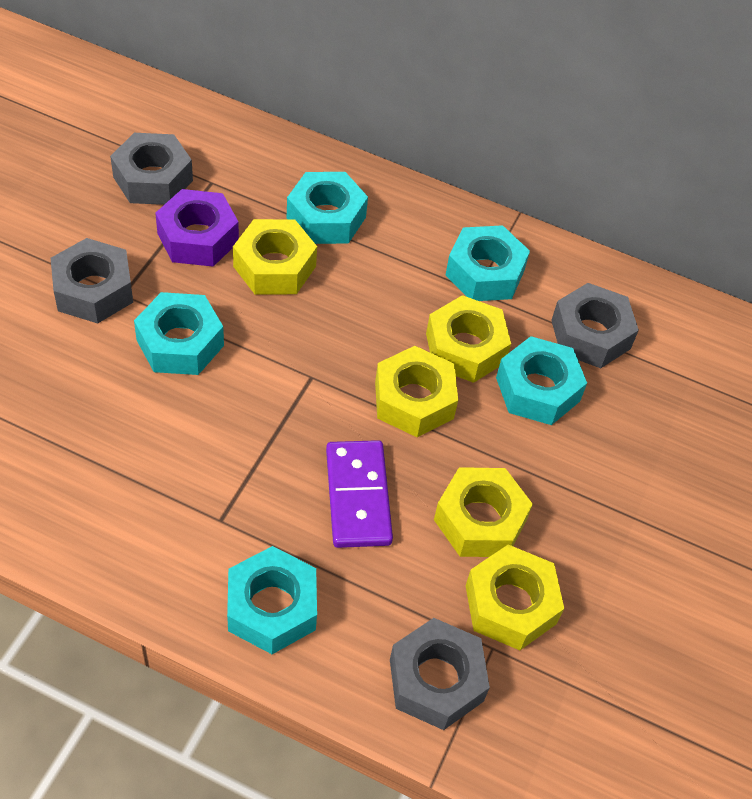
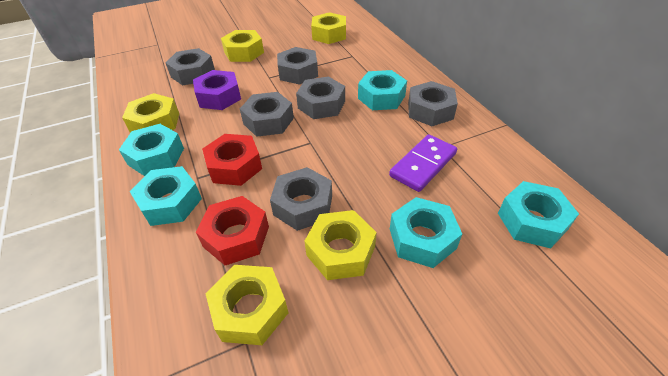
grey nut: [51,238,133,323] [110,133,193,205] [390,618,490,730] [551,283,639,368] = 4 -> [166,48,215,86] [240,92,294,137] [270,167,332,231] [277,47,318,85] [296,77,345,119] [408,81,458,126] = 6
red nut: none = 0 -> [196,196,269,265] [202,134,262,186] = 2

